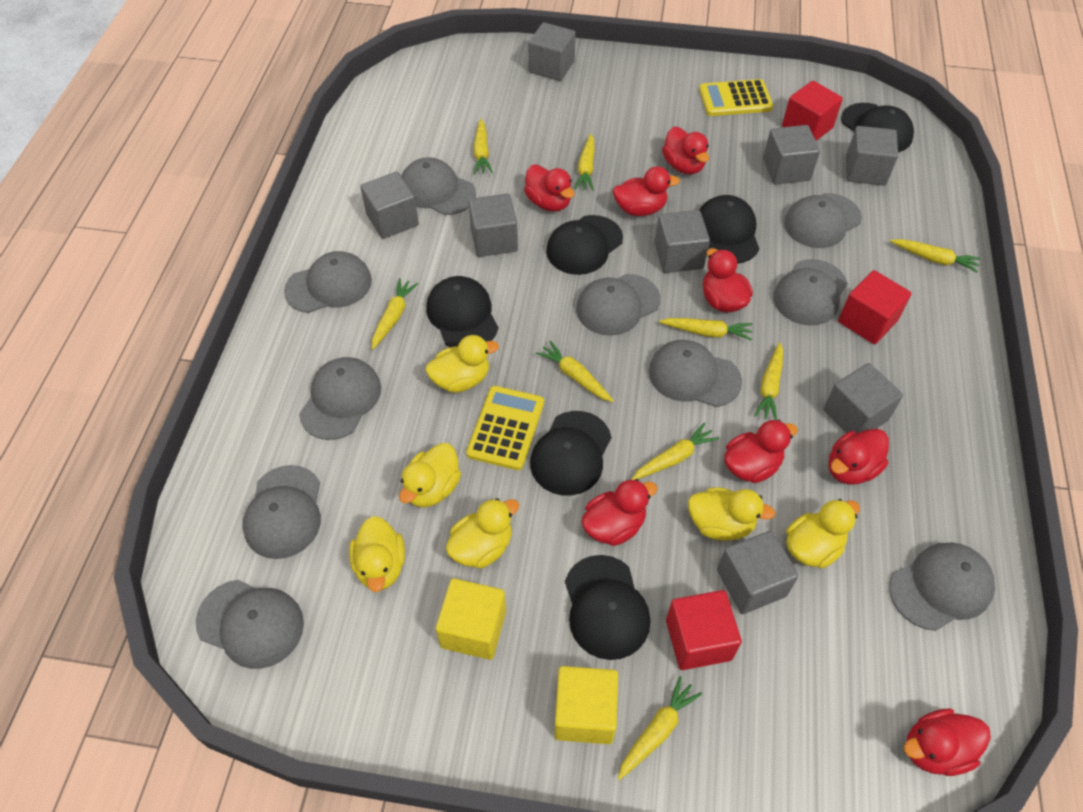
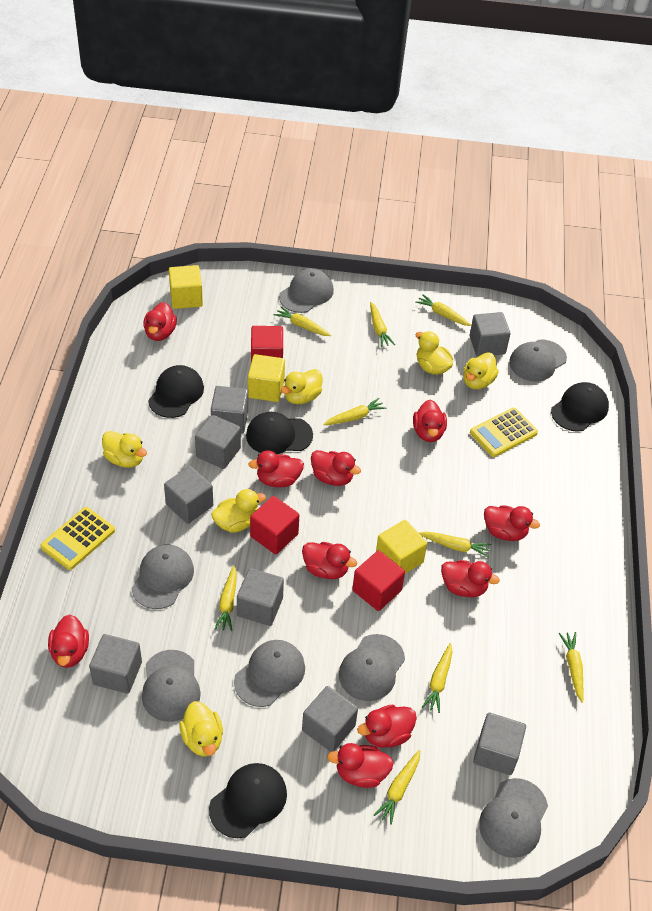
black cap: [426,276,498,347] [530,411,612,496] [546,215,623,275] [565,555,650,660] [699,195,759,264] [841,103,914,152] = 6 -> [148,365,204,418] [209,763,287,838] [246,412,313,454] [551,382,609,432] = 4
grey cap: [196,580,304,669] [243,465,321,559] [284,251,372,313] [299,357,381,440] [401,157,476,215] [576,274,661,336] [649,340,742,407] [773,259,848,326] [784,193,862,248] [889,543,995,631] = 10 -> [131,545,194,609] [142,650,201,722] [234,640,305,707] [279,268,334,313] [339,634,405,701] [479,778,548,858] [509,340,567,381] = 7
red duck: [524,165,574,212] [581,479,658,546] [613,166,680,216] [662,127,709,174] [703,248,753,312] [724,420,798,483] [829,429,889,485] [904,709,991,776] = 8 -> [48,614,89,668] [143,302,177,341] [248,450,304,487] [302,542,357,579] [311,450,361,486] [327,743,394,788] [357,704,417,748] [413,400,447,442] [441,560,500,597] [484,505,540,541] = 10
yellow cube: [436,578,506,660] [554,666,618,744] = 2 -> [169,265,203,309] [248,354,285,402] [376,520,427,574] = 3

